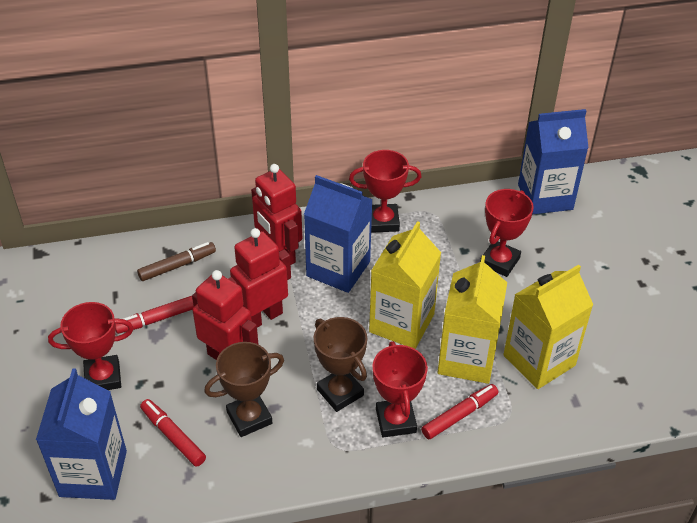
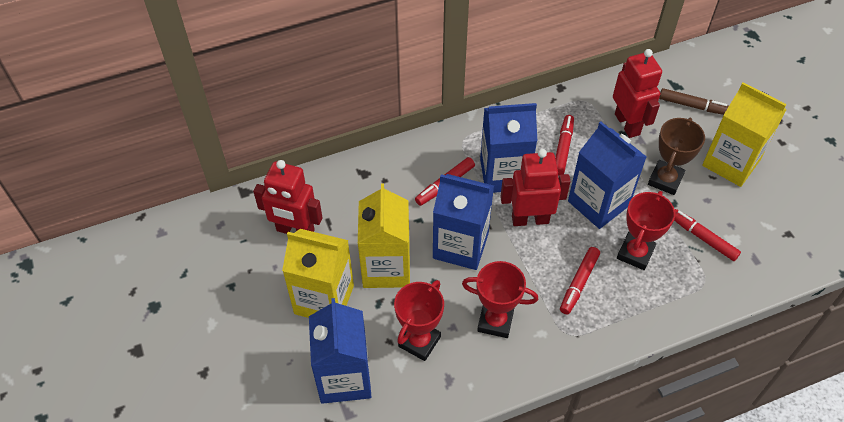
blue carton: [36,368,127,500] [304,175,373,293] [518,109,589,214] = 3 -> [309,298,371,404] [433,174,494,270] [480,103,537,193] [568,122,646,229] = 4
brown trophy: [204,342,284,437] [314,317,367,412] = 2 -> [648,118,705,195] = 1
red marker: [116,296,194,334] [140,399,206,467] [421,384,498,439] = 3 -> [415,157,475,206] [555,115,574,176] [560,247,600,314] [674,209,741,261] = 4
red trophy: [48,302,134,390] [349,150,422,233] [372,341,428,437] [480,189,534,277] = 4 -> [394,280,444,361] [462,261,538,338] [617,191,675,270] = 3

